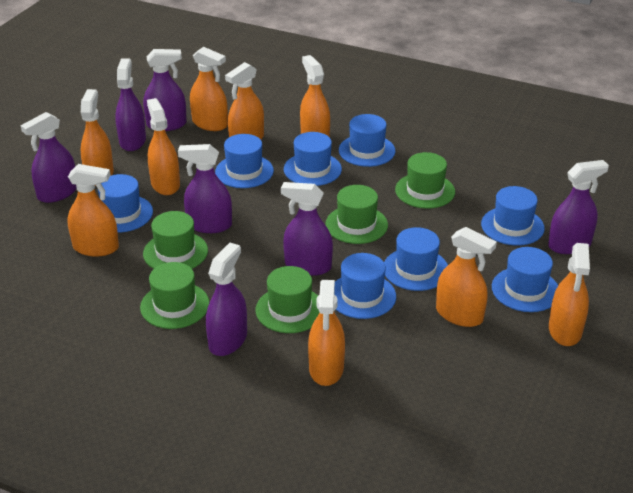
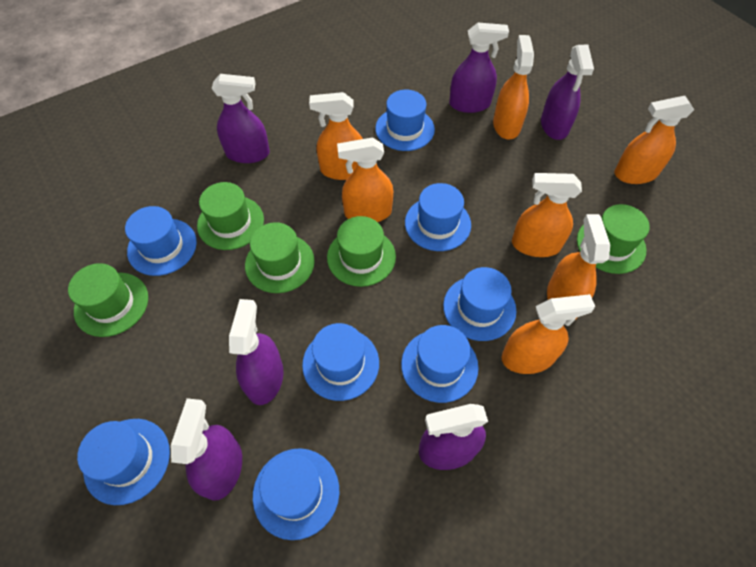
orange spray bottle: [67,164,119,257] [81,89,114,186] [147,98,180,195] [190,47,228,131] [225,62,264,140] [300,55,330,137] [308,280,345,386] [436,227,497,327] [549,243,590,346] = 9 -> [309,92,363,180] [337,137,393,222] [493,35,534,140] [501,294,595,374] [512,173,582,257] [547,214,610,320] [614,96,694,184] = 7
purple spray bottle: [21,112,77,203] [115,58,146,151] [143,49,187,131] [178,144,232,233] [206,243,247,356] [281,182,333,276] [548,160,609,254] = 7 -> [171,398,242,501] [212,74,270,163] [229,299,284,405] [419,404,488,470] [449,23,509,113] [541,45,594,140] = 6

